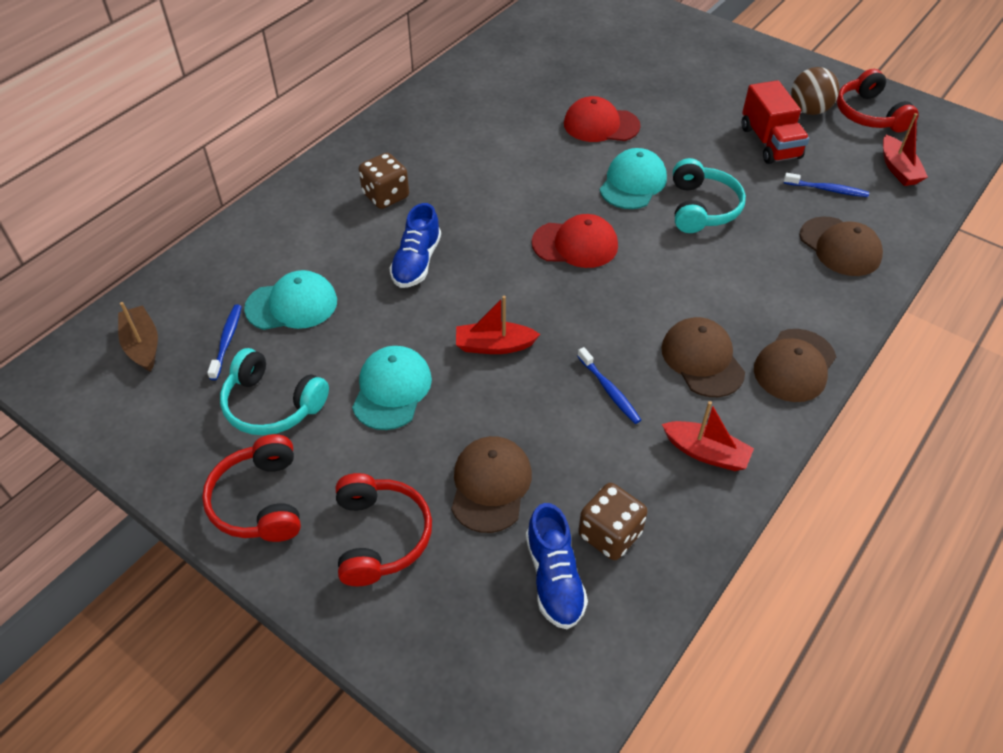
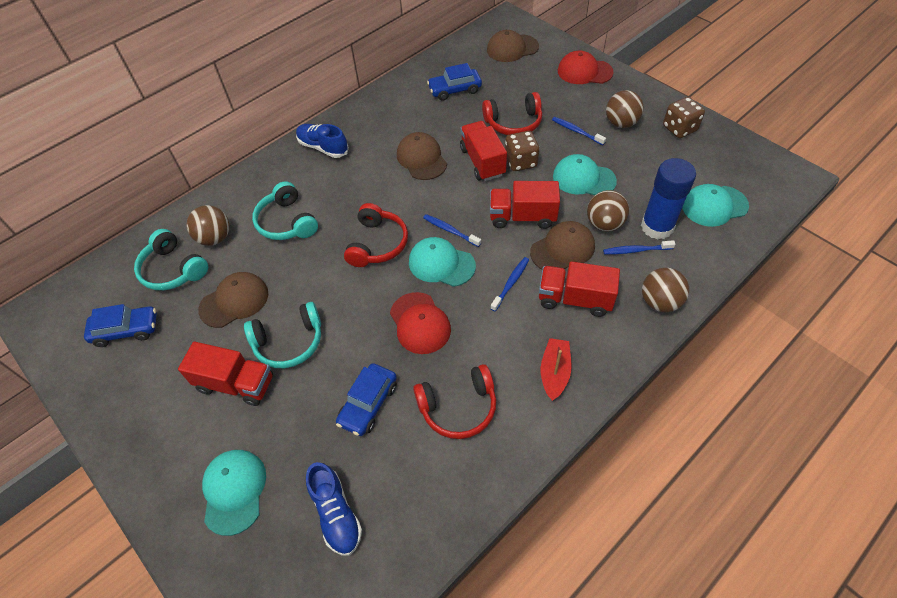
blue car: none = 0 -> [84,304,157,347] [336,363,397,436] [427,63,482,101] = 3
blue glue stick: none = 0 -> [641,158,696,239] = 1
blue toothbrush: [207,304,242,380] [578,347,641,424] [784,173,869,197] = 3 -> [423,214,481,247] [490,257,529,311] [552,117,606,145] [603,240,675,254] = 4
brown ball: [791,67,840,115] = 1 -> [186,205,230,246] [587,190,629,232] [606,90,644,128] [642,268,689,312] = 4
brown boat: [118,302,158,372] = 1 -> none = 0
red boat: [456,296,540,354] [662,401,754,471] [883,113,928,186] = 3 -> [541,338,572,401] = 1
red truck: [742,80,809,164] = 1 -> [178,341,273,406] [460,121,507,181] [490,181,560,229] [539,261,620,317] = 4
turquoise cap: [244,270,337,330] [352,346,432,430] [600,148,667,209] = 3 -> [202,450,266,536] [409,237,476,287] [553,154,617,195] [682,184,749,227] = 4
turquoise headphones: [220,348,329,435] [673,158,746,233] = 2 -> [134,229,208,290] [244,302,321,368] [252,181,318,240] = 3

